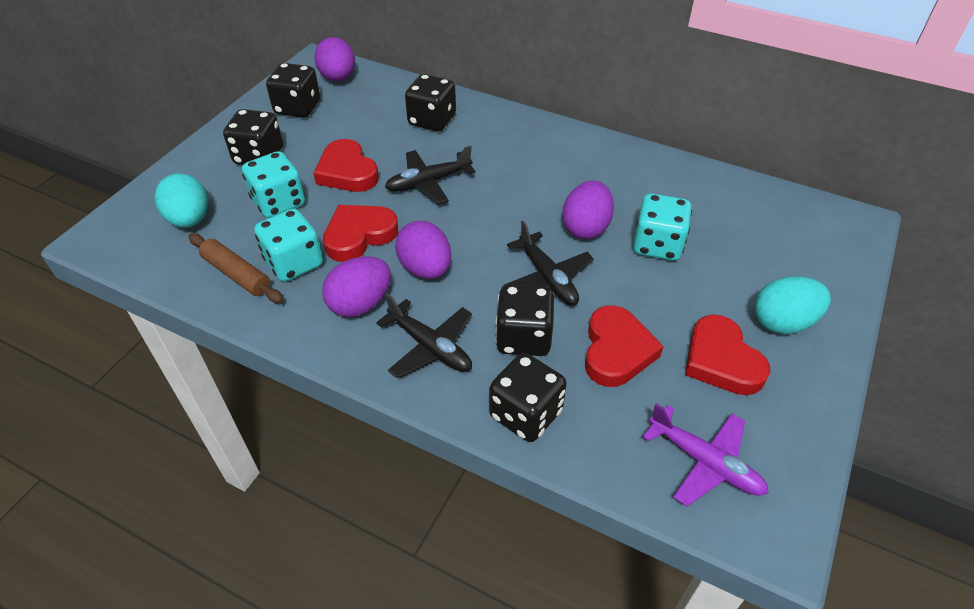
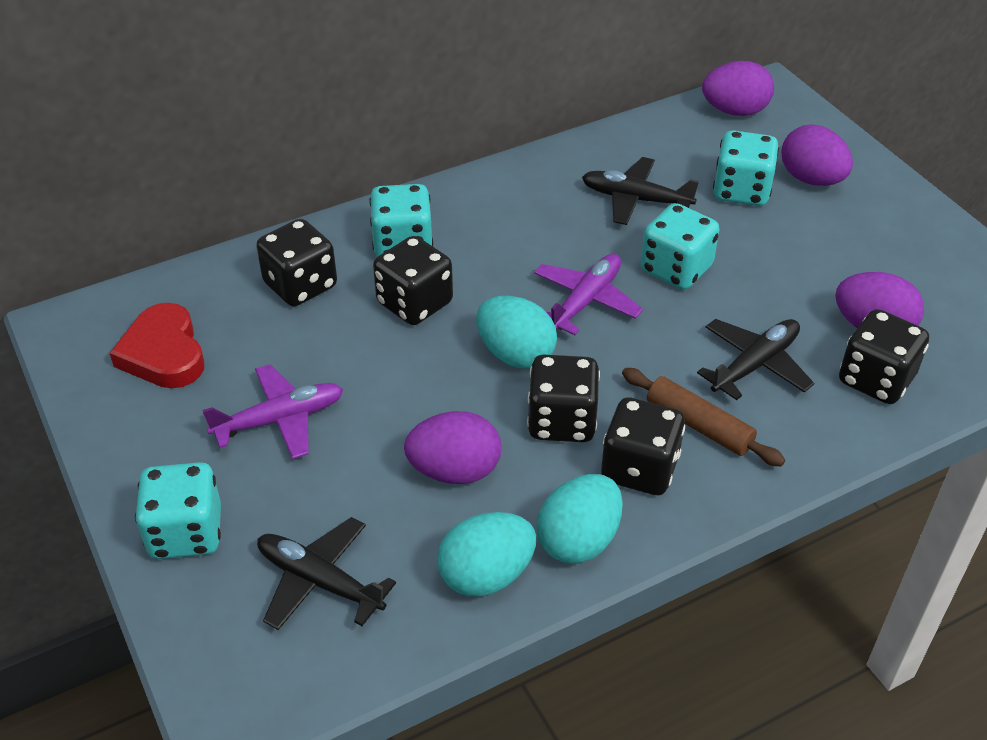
purple plane: [643,403,769,506] = 1 -> [202,364,343,459] [534,254,643,335] = 2
red heart: [313,139,379,192] [323,205,398,262] [585,305,664,387] [685,314,770,395] = 4 -> [110,303,204,388] = 1
turquoise dice: [242,151,305,218] [254,209,323,282] [633,193,692,261] = 3 -> [135,462,221,559] [369,184,433,257] [640,203,719,290] [713,130,779,206] = 4
turquoise egg: [155,173,208,228] [755,276,831,334] = 2 -> [437,512,536,597] [476,296,557,369] [537,474,623,564] = 3

